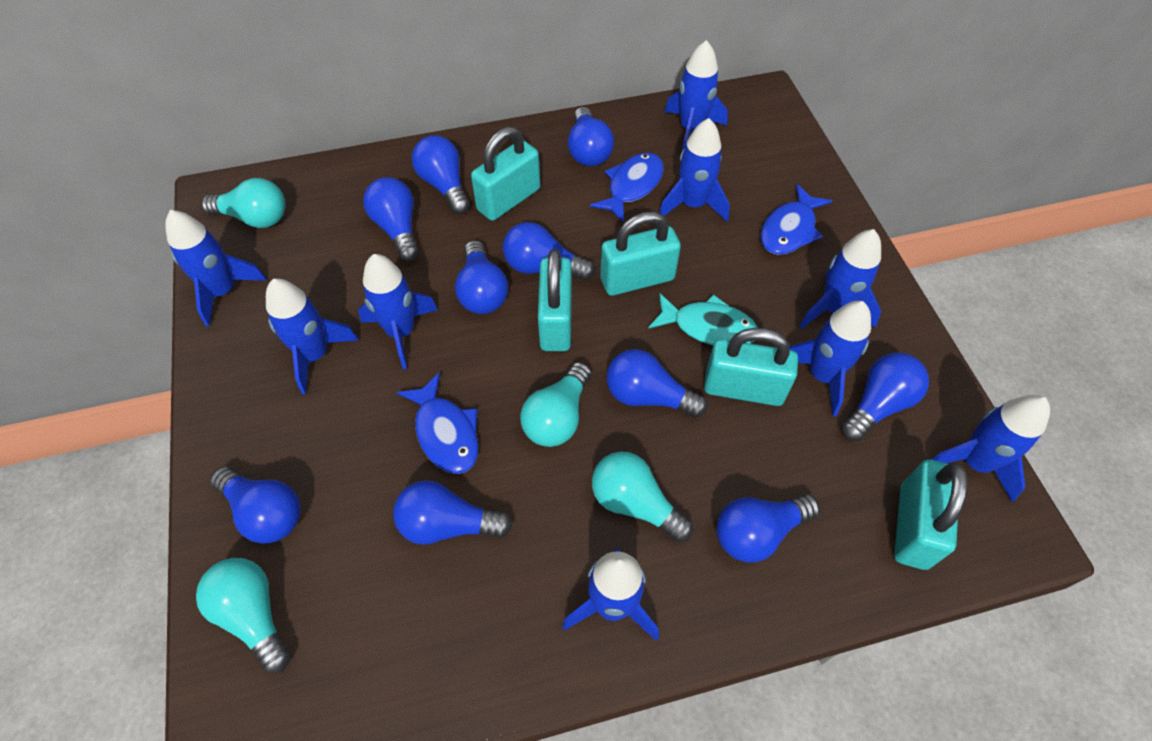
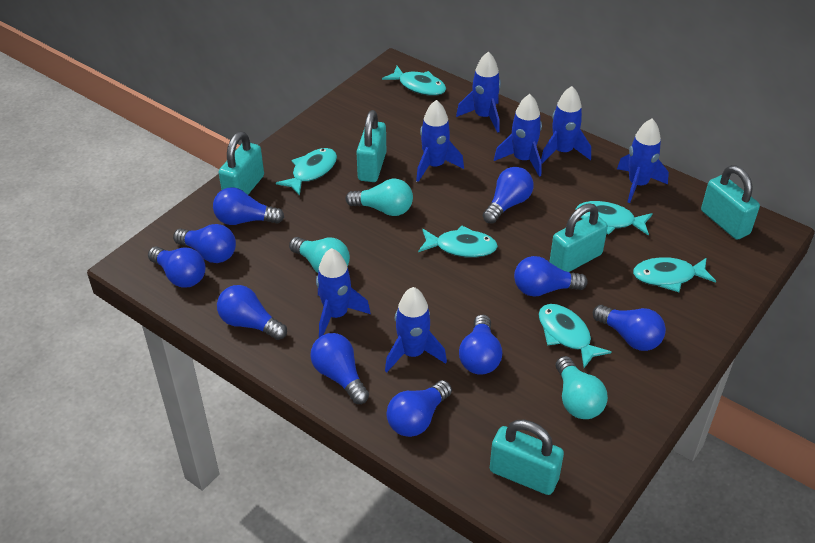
blue fish: [397,372,479,474] [590,152,664,223] [761,184,833,255] = 3 -> none = 0
blue rocket: [165,210,266,326] [266,278,359,394] [358,254,438,370] [562,549,659,641] [659,118,730,222] [665,40,728,151] [790,301,871,416] [799,229,881,329] [932,395,1050,502] = 9 -> [316,248,371,337] [385,287,447,372] [416,100,464,182] [456,52,501,133] [494,94,542,177] [541,86,591,163] [617,119,669,203] = 7
turquoise fish: [648,293,758,346] = 1 -> [276,148,337,196] [382,66,446,96] [418,225,498,258] [538,304,611,368] [575,201,653,236] [633,257,716,292] = 6
turquoise light bulb: [196,558,291,673] [201,178,286,228] [520,362,591,447] [592,451,693,542] = 4 -> [289,237,350,273] [346,179,413,216] [556,356,608,419] = 3

